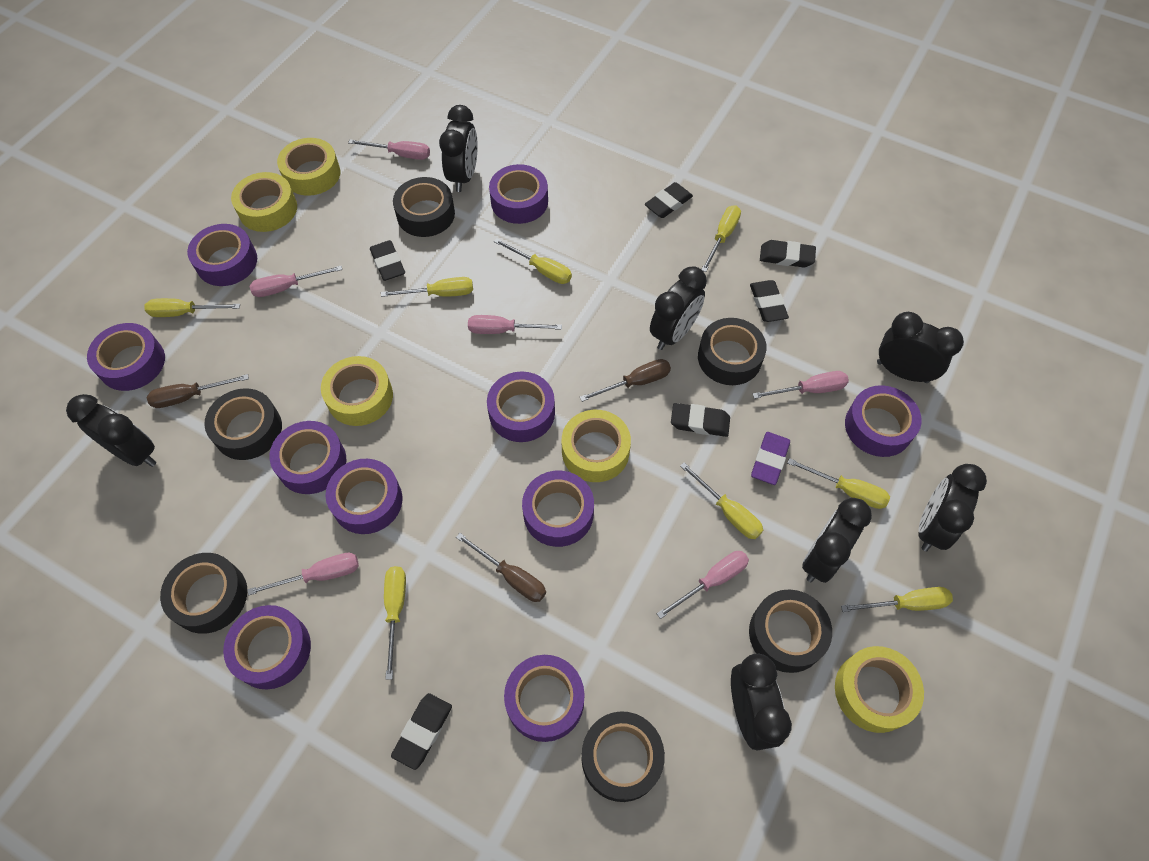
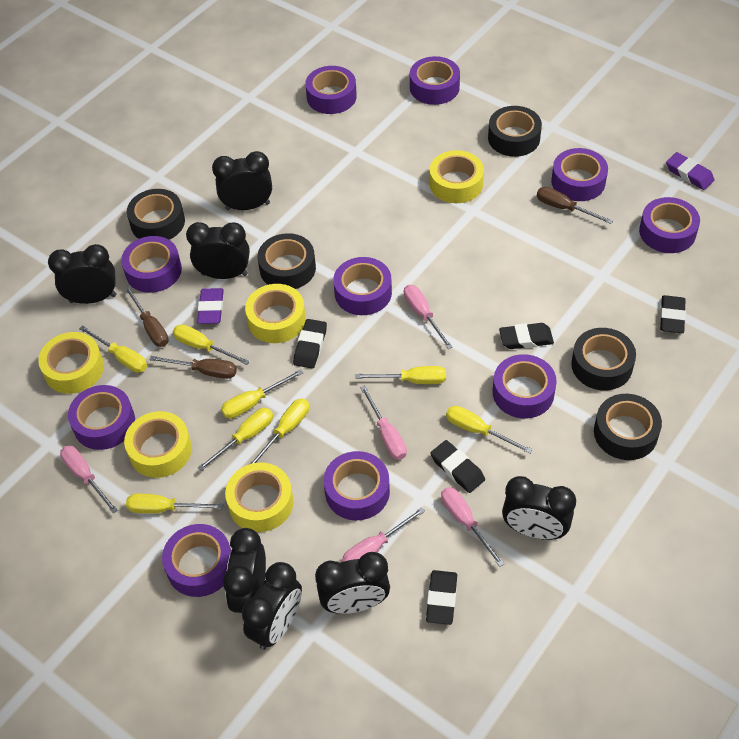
black eraser: [370,240,405,281] [391,693,452,770] [645,182,693,218] [671,403,730,437] [750,280,789,322] [760,240,816,268] = 6 -> [293,319,327,369] [426,570,457,625] [430,440,485,493] [499,323,554,349] [660,295,686,333] = 5
black tape: [160,553,247,634] [205,388,282,460] [393,177,455,237] [582,711,665,802] [698,318,767,385] [749,589,832,673] = 6 -> [127,189,185,240] [257,233,316,289] [488,106,542,157] [571,328,636,390] [594,394,662,460] = 5
pink screwdriver: [247,553,359,596] [250,266,342,297] [348,139,430,160] [468,315,562,334] [657,551,749,619] [753,371,849,399] = 6 -> [60,446,118,514] [342,507,425,562] [360,385,407,460] [404,285,452,349] [441,487,504,567] = 5
purple eraser: [751,432,790,485] = 1 -> [197,288,224,324] [666,152,715,190] = 2

